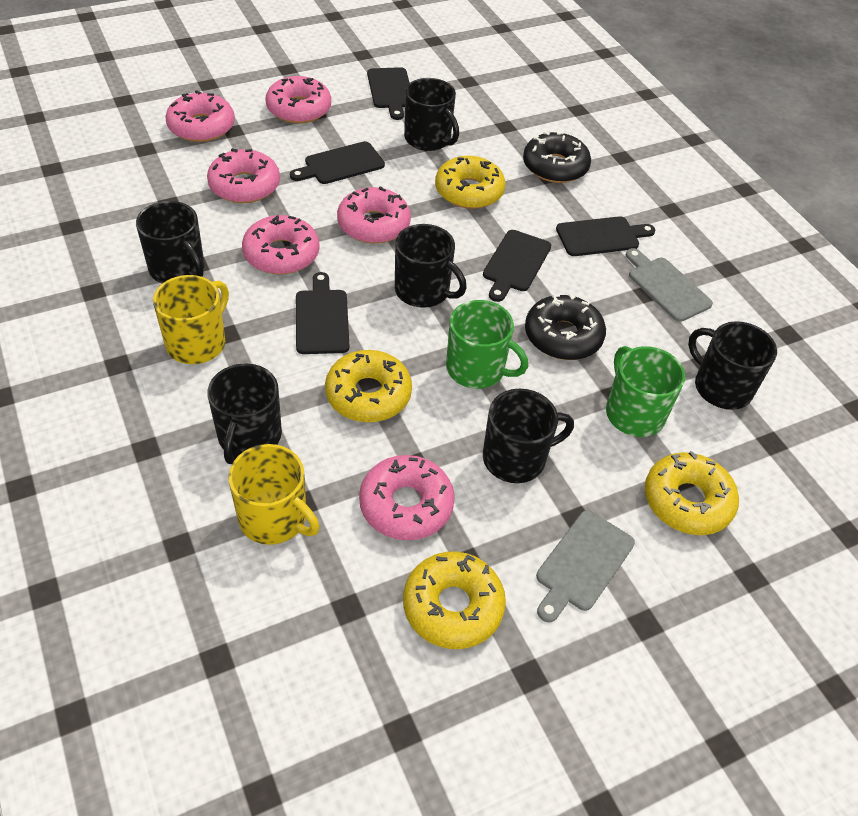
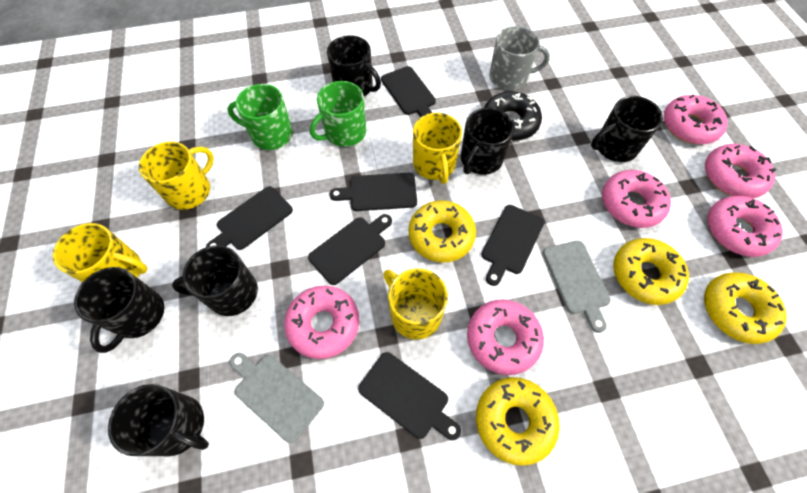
black cutting board: [290,141,385,184] [296,272,349,354] [367,67,410,120] [483,230,551,302] [556,216,655,256] = 5 -> [206,186,293,250] [308,214,392,285] [330,173,417,211] [358,352,461,440] [381,66,436,117] [481,205,544,286] = 6
black donut: [523,131,591,183] [525,293,606,360] = 2 -> [484,91,542,141] = 1
grey mug: none = 0 -> [489,26,550,90] = 1
yellow mug: [153,275,229,364] [228,444,320,545] = 2 -> [53,223,148,282] [139,142,214,210] [383,268,448,340] [413,113,462,184] = 4

